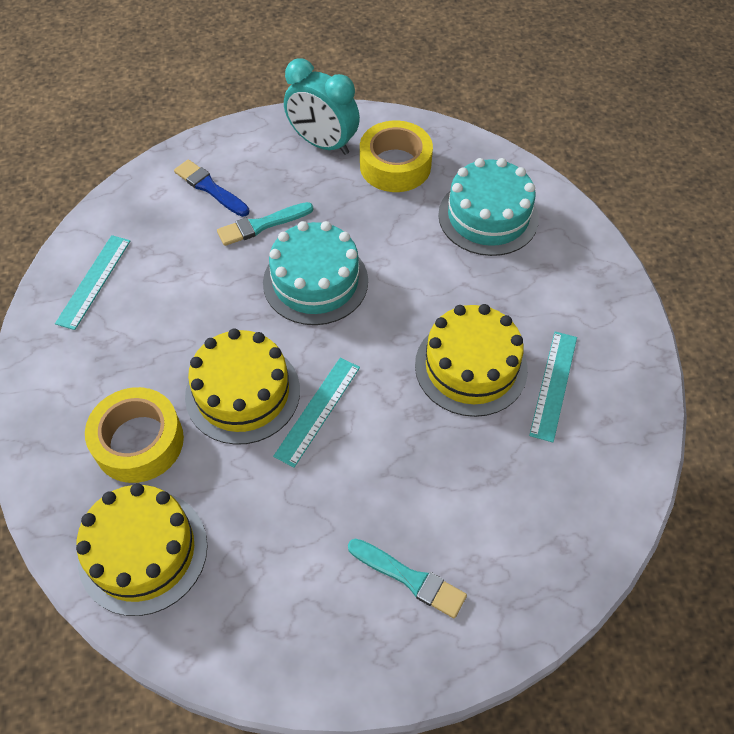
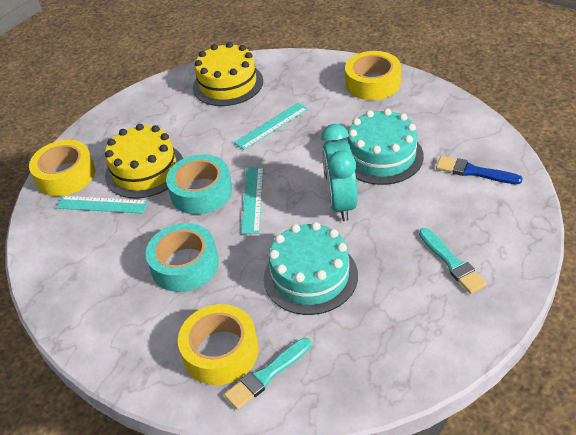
turquoise tape: none = 0 -> [146,223,219,292] [166,154,232,214] = 2
yellow cake: [76,483,208,616] [185,328,300,445] [415,304,528,417] = 3 -> [105,124,183,199] [193,42,263,106] = 2
yellow tape: [85,387,184,483] [360,121,433,192] = 2 -> [29,140,95,196] [178,304,259,385] [345,51,401,100] = 3

